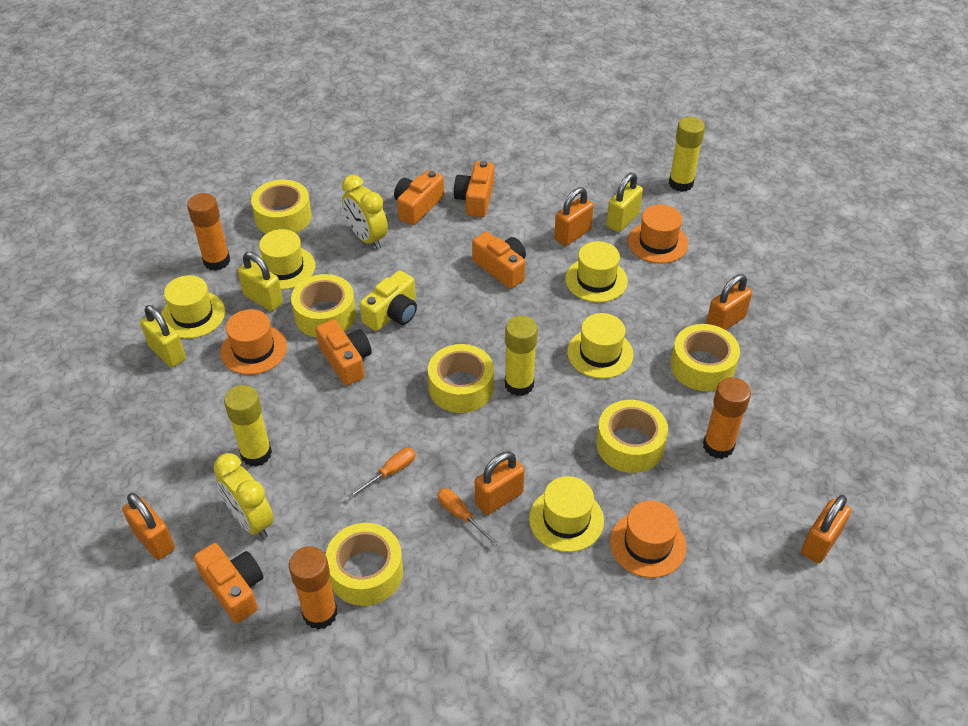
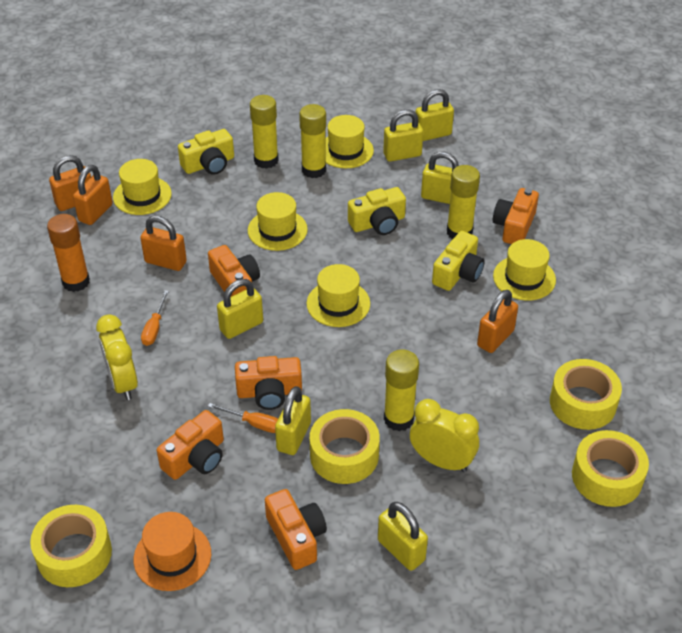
orange glue stick: [187,193,230,271] [289,546,338,630] [703,377,751,459] = 3 -> [47,214,90,292] = 1
orange hat: [220,309,287,375] [610,500,686,578] [628,204,688,263] = 3 -> [134,512,211,591] = 1
orange padlock: [122,493,175,560] [475,452,525,515] [554,187,594,246] [706,274,752,330] [801,495,851,563] = 5 -> [49,155,91,211] [73,165,113,225] [140,216,187,271] [477,290,518,353] = 4
yellow camera: [359,270,417,331] = 1 -> [178,129,234,175] [348,187,406,235] [432,231,485,291] = 3
yellow glue stick: [224,385,272,467] [505,316,538,396] [669,117,705,192] = 3 -> [250,95,279,169] [299,104,326,178] [384,349,419,431] [447,165,480,239] = 4
yellow padlock: [140,305,186,368] [238,252,283,311] [606,173,643,232] = 3 -> [217,279,263,339] [275,386,311,455] [378,502,428,571] [383,110,423,162] [416,89,454,141] [421,152,459,204] = 6
yellow tape: [251,180,312,234] [291,274,356,337] [326,523,403,606] [428,344,494,413] [596,400,668,473] [671,324,740,391] = 6 -> [30,505,112,587] [310,409,380,484] [550,359,622,430] [572,430,649,507] = 4

